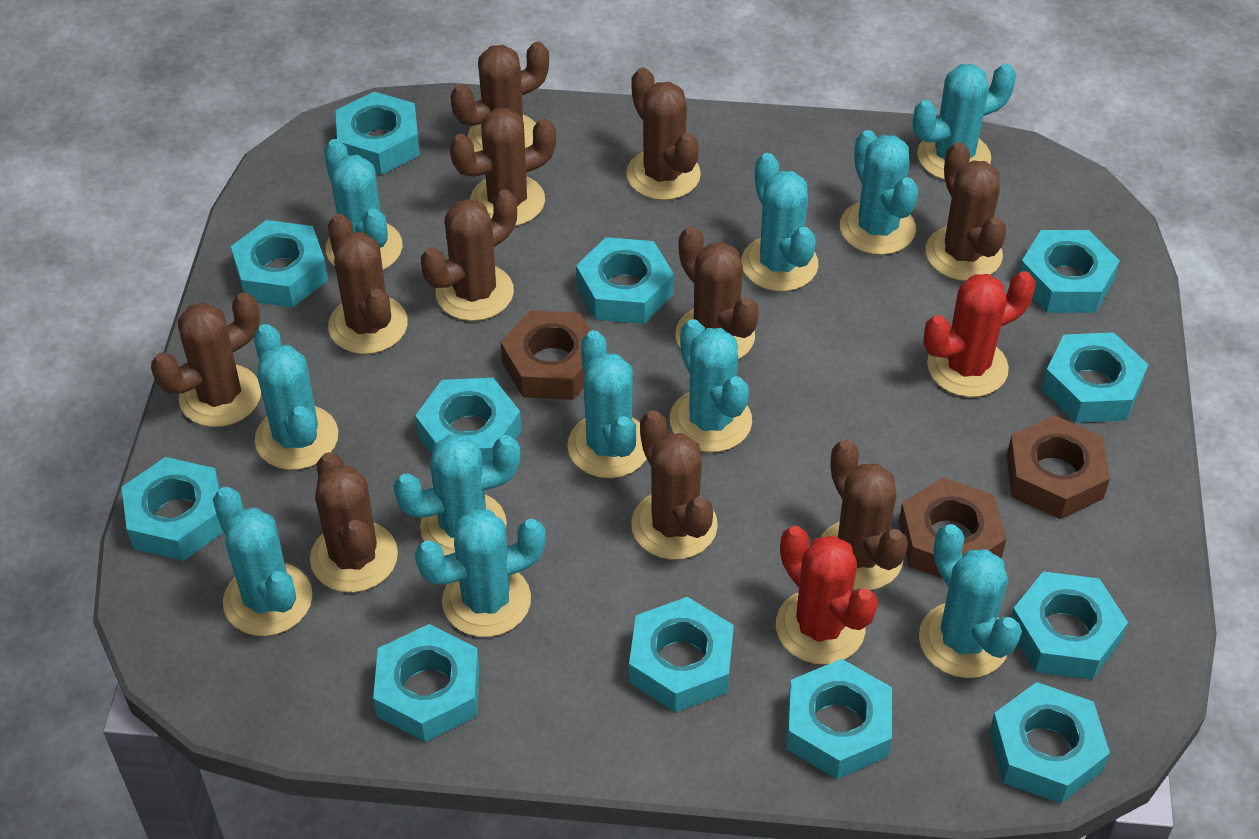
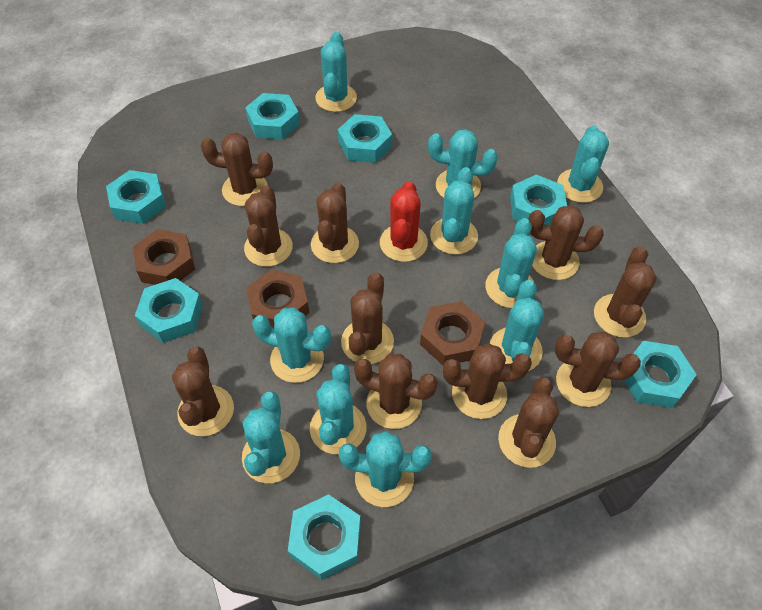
red cactus: [776,526,878,665] [923,271,1036,397] = 2 -> [380,181,428,262] = 1
turquoise cactus: [213,487,312,636] [254,324,338,470] [324,139,402,270] [393,434,521,556] [415,509,546,637] [567,330,647,478] [670,319,752,452] [741,153,818,292] [840,130,918,255] [913,64,1016,180] [919,524,1022,678] = 11 -> [242,391,300,483] [252,308,331,383] [310,364,366,454] [316,32,357,112] [339,431,432,507] [428,129,498,198] [430,167,478,255] [485,218,537,308] [490,280,544,371] [557,126,609,203] = 10
turquoise nut: [122,457,224,561] [231,220,328,307] [336,92,420,175] [373,624,479,742] [415,378,521,463] [576,237,674,324] [629,597,734,712] [787,659,892,779] [989,682,1110,804] [1011,571,1128,680] [1019,230,1120,313] [1042,332,1148,423] = 12 -> [106,170,166,224] [135,278,203,343] [245,93,300,140] [288,494,361,580] [338,114,392,163] [510,174,567,225] [624,341,697,408] = 7

